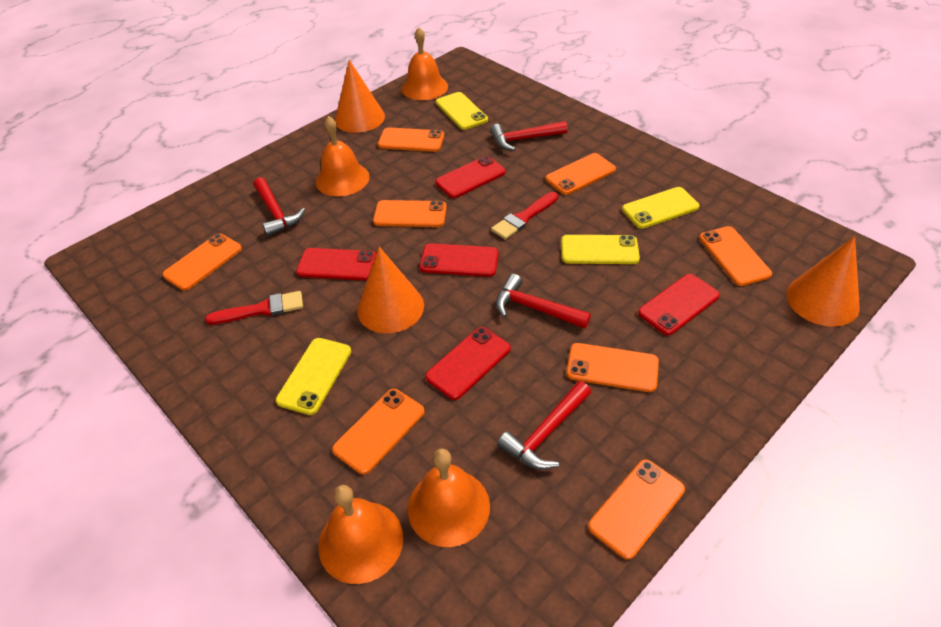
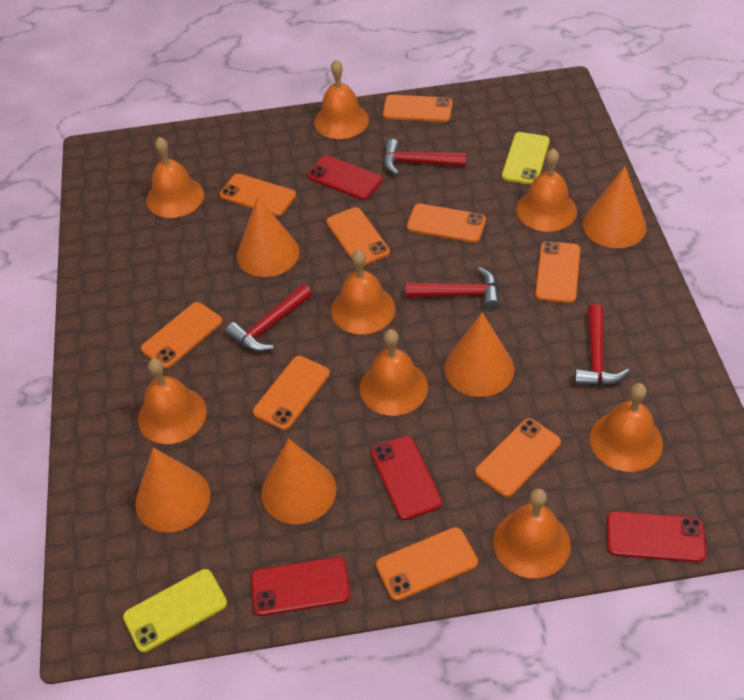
orange bell: [315,116,370,197] [318,485,403,584] [402,27,448,100] [408,449,490,547] = 4 -> [138,358,207,444] [146,137,204,218] [314,60,369,139] [331,250,395,334] [360,329,428,416] [493,488,571,578] [516,148,577,232] [590,383,663,472] = 8
orange cone: [335,60,385,133] [357,246,424,333] [786,237,860,327] = 3 -> [135,447,210,532] [237,196,299,277] [261,439,336,524] [444,313,514,397] [583,166,647,248] = 5
orange phone: [162,234,242,291] [332,389,425,475] [373,200,447,227] [378,127,444,152] [546,153,616,195] [566,343,659,392] [588,459,685,560] [699,226,772,286] = 8 -> [141,302,222,368] [220,174,296,216] [253,356,330,430] [326,207,390,266] [376,527,478,601] [383,95,452,122] [407,204,486,243] [475,418,561,497] [535,241,580,303] = 9
red brush: [205,291,303,325] [491,192,558,240] = 2 -> none = 0
red phone: [296,248,376,280] [420,243,499,277] [425,327,511,400] [435,156,506,198] [638,274,720,335] = 5 -> [251,557,350,616] [307,155,382,200] [371,436,442,520] [607,511,706,563] = 4
yellow phone: [276,338,351,415] [436,92,488,130] [561,235,640,264] [622,187,700,229] = 4 -> [123,569,227,652] [502,132,550,185] = 2

